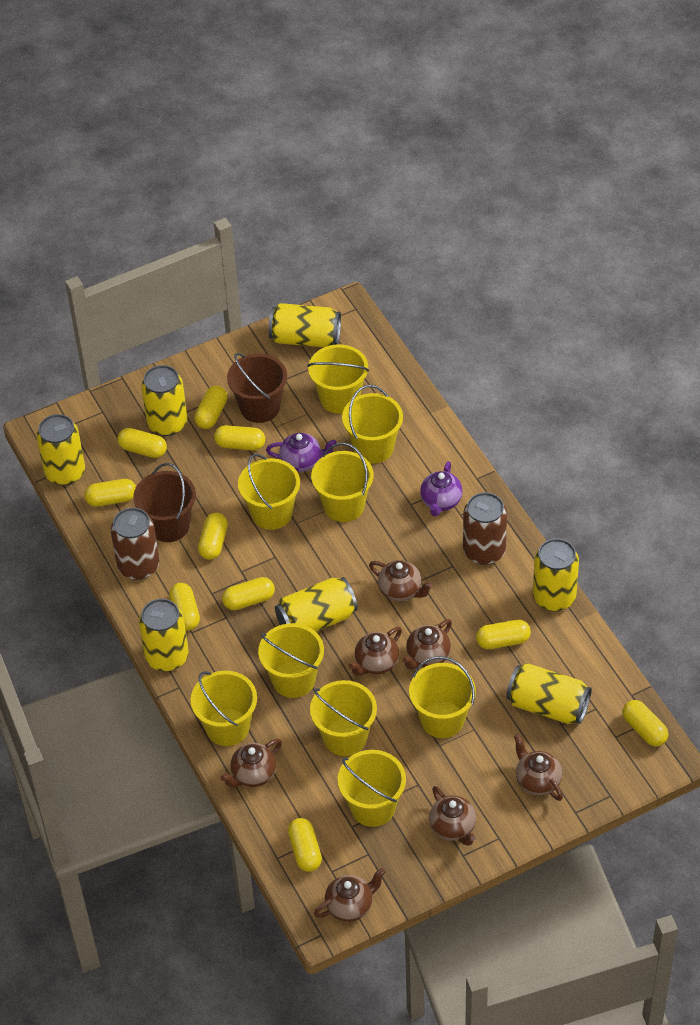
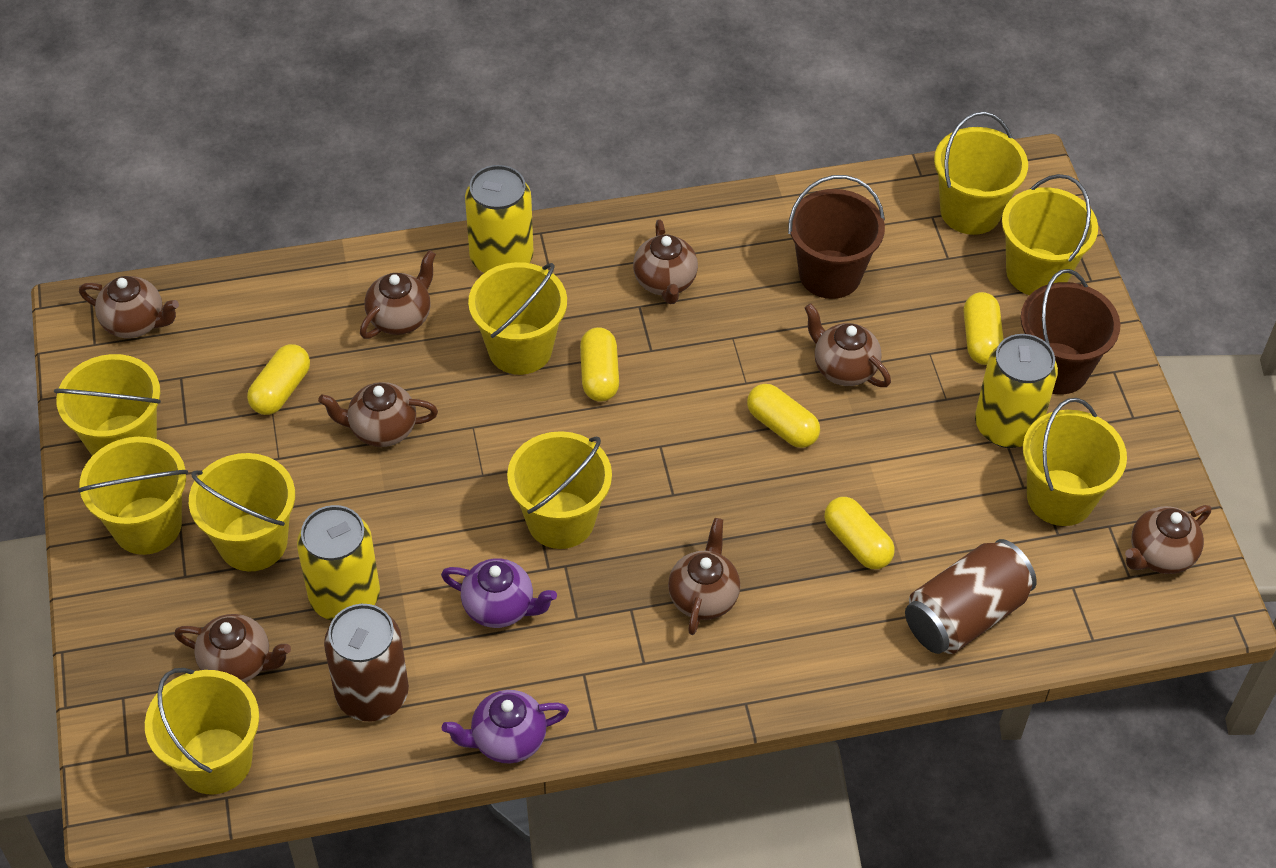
brown teapot: [220,739,282,787] [314,868,386,922] [348,627,402,676] [369,560,433,601] [402,619,452,669] [429,786,476,846] [514,734,563,801] = 7 -> [79,276,179,338] [174,614,291,683] [318,382,438,447] [360,250,436,339] [633,219,698,304] [668,518,740,635] [804,303,891,387] [1125,505,1211,574] = 8
yellow can: [36,414,85,485] [139,599,189,671] [141,365,187,436] [269,303,341,347] [275,577,358,632] [506,663,592,724] [533,539,579,611] = 7 -> [297,505,380,621] [465,165,534,273] [975,334,1058,448] = 3
yellow capsule: [84,479,136,507] [118,428,167,458] [169,583,200,631] [194,386,227,429] [198,513,228,560] [214,425,265,450] [222,577,275,610] [288,818,322,872] [476,620,531,649] [622,700,668,746] = 10 -> [247,344,310,415] [580,327,619,402] [747,384,820,448] [824,497,895,569] [964,292,1004,365] = 5

